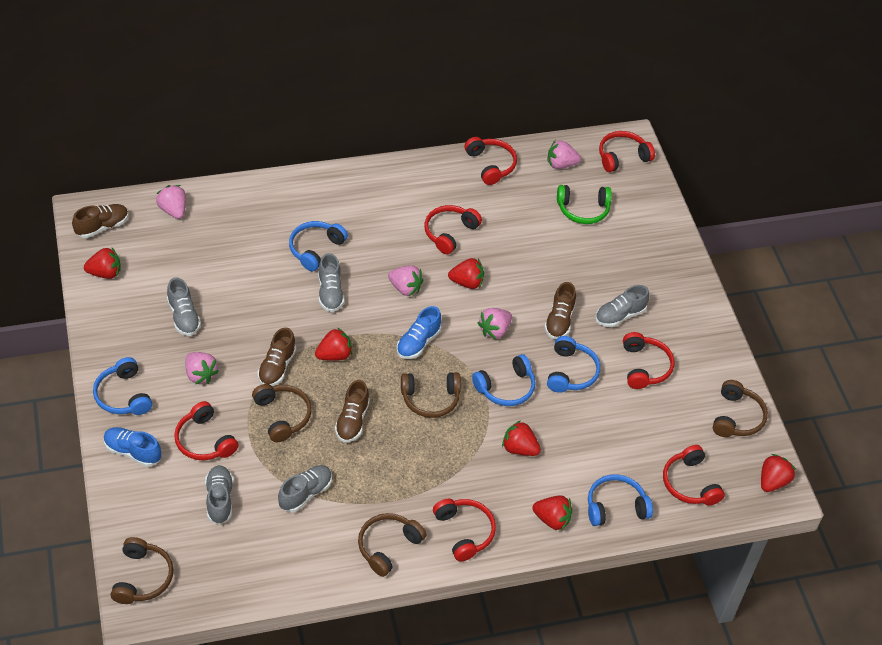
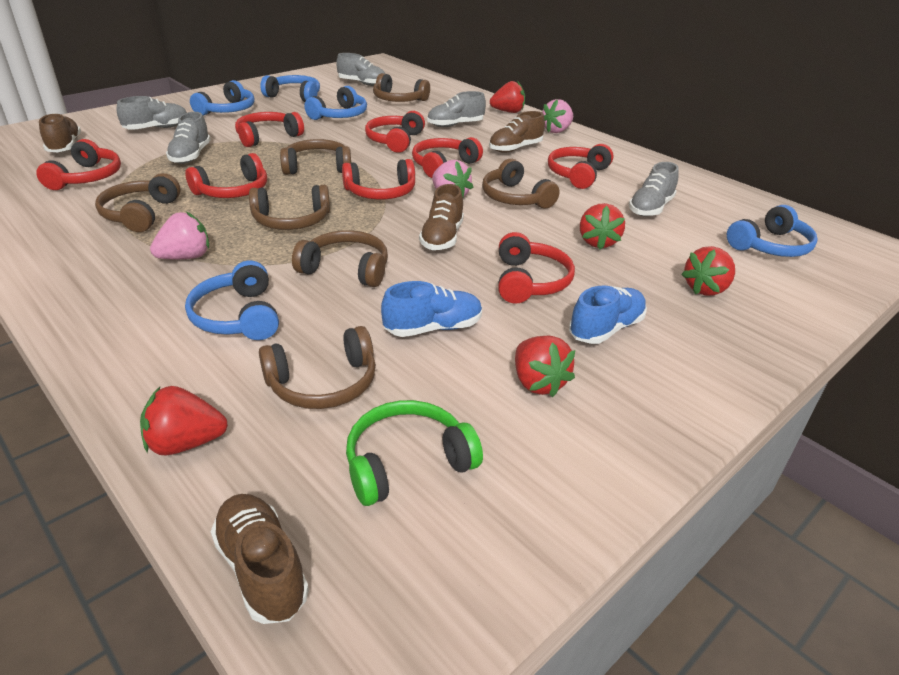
brown headphones: [111,537,173,604] [252,384,312,442] [358,513,426,577] [401,372,461,418] [713,380,768,437] = 5 -> [95,173,180,232] [249,185,330,230] [259,326,376,409] [280,139,351,175] [292,230,388,287] [373,73,430,102] [482,159,560,209] = 7
pink strawberry: [156,185,186,219] [185,352,219,384] [388,265,424,296] [478,308,512,339] [548,140,581,169] = 5 -> [150,212,209,259] [432,160,473,197] [542,99,573,133] = 3
red headphones: [174,401,239,460] [424,205,482,254] [433,499,496,562] [464,137,517,185] [599,131,655,172] [623,332,674,389] [663,445,725,505] = 7 -> [36,139,121,190] [185,153,267,198] [235,112,304,147] [342,159,415,199] [365,111,425,153] [412,137,483,178] [498,232,575,304] [548,144,613,189] = 8
red strawberry: [84,248,121,279] [315,327,352,361] [448,258,484,289] [502,420,541,456] [532,496,572,531] [761,454,796,492] = 6 -> [140,386,228,455] [490,81,525,113] [515,336,575,397] [580,203,625,249] [681,246,735,296] = 5

